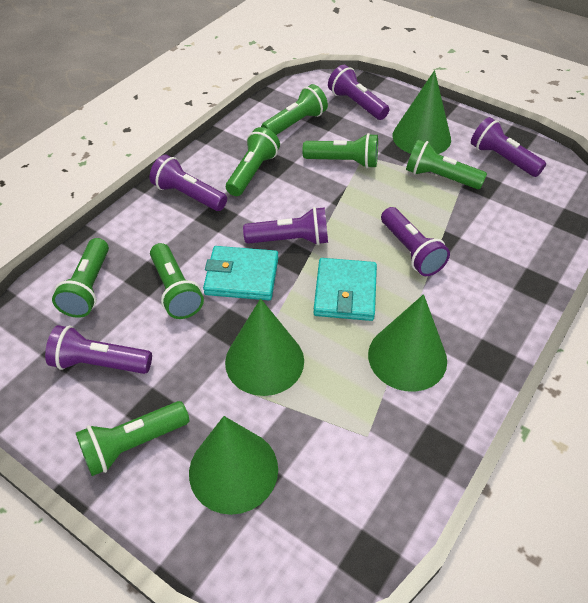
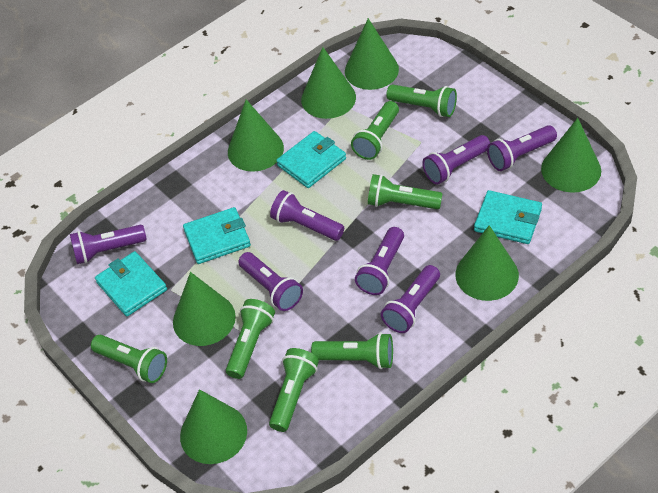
green cone: [189,416,278,515] [225,298,304,396] [368,294,447,392] [393,70,451,154] = 4 -> [173,272,236,346] [180,389,247,464] [228,99,284,172] [301,47,356,119] [345,18,399,90] [456,225,519,301] [541,118,601,193] = 7
purple flashlight: [45,325,152,374] [150,155,227,211] [243,207,328,245] [328,65,389,120] [381,207,450,276] [471,117,546,177] = 6 -> [70,225,147,264] [238,252,303,311] [270,190,344,241] [355,227,404,295] [381,265,440,333] [422,135,490,185] [487,125,557,171] = 7
turquoise wallet: [203,246,278,300] [313,258,377,321] = 2 -> [95,251,167,316] [183,207,251,264] [276,131,346,188] [474,190,542,244] = 4

